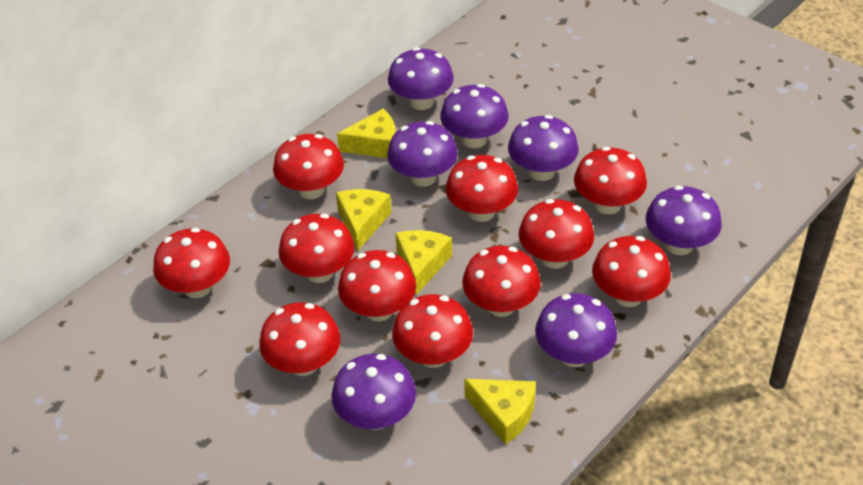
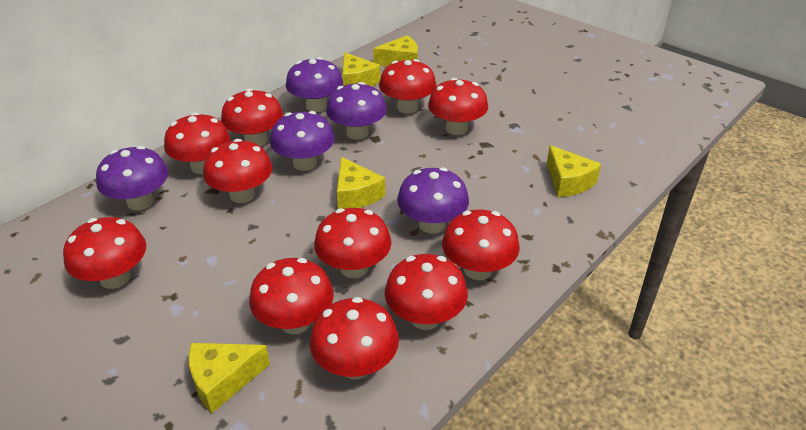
purple mushroom: [332,354,416,430] [387,121,458,187] [388,47,454,110] [440,84,509,148] [508,115,579,181] [535,293,617,367] [646,185,722,255] = 7 -> [96,146,168,210] [270,111,335,171] [286,57,343,112] [326,82,387,140] [397,167,469,234] = 5
yellow cheese: [336,189,392,251] [337,109,396,158] [395,230,452,295] [464,379,536,445] = 4 -> [189,343,270,413] [337,157,385,209] [342,52,380,86] [373,35,418,66] [547,145,601,197] = 5

